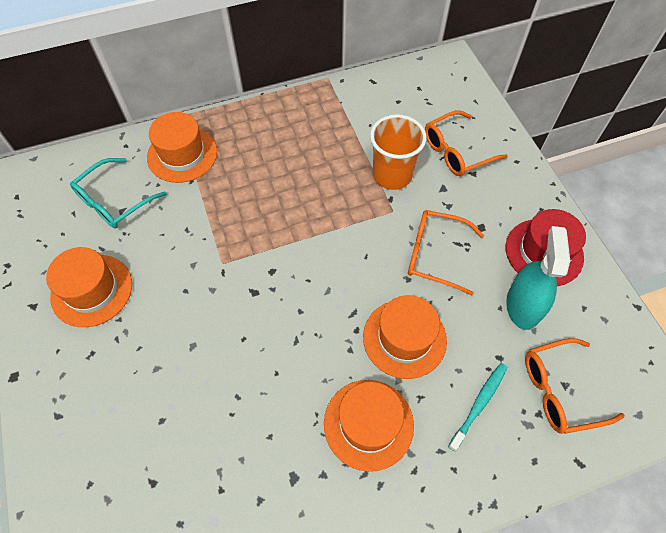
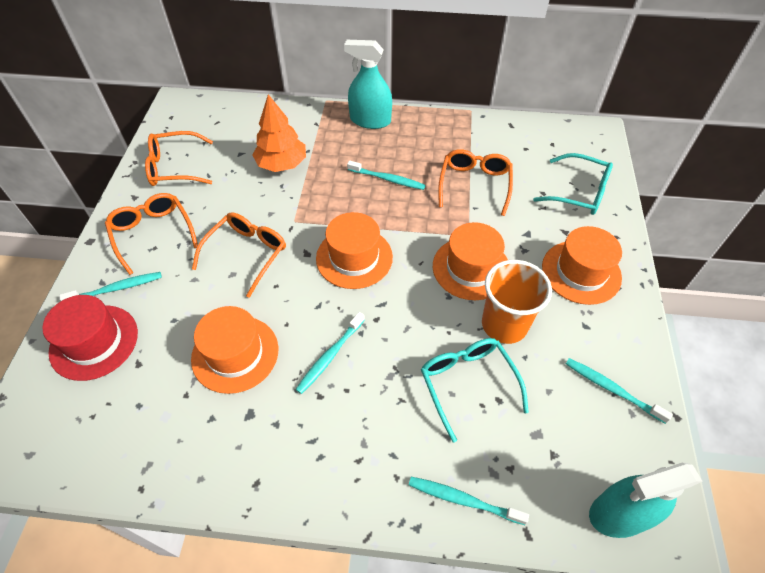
orange glasses: [408,210,484,295] [425,111,508,176] [525,338,625,434] = 3 -> [105,193,198,275] [145,131,213,186] [192,212,286,298] [438,149,513,216] = 4
orange tree: none = 0 -> [252,94,306,172] = 1
turquoise glasses: [70,158,167,229] = 1 -> [421,338,529,443] [533,153,613,215] = 2
turquoise spray bottle: [506,226,570,330] = 1 -> [344,40,392,129] [589,463,703,538] = 2
turquoise toothbrush: [448,363,508,452] = 1 -> [59,272,162,301] [295,312,365,394] [347,161,426,190] [409,477,529,525] [566,358,673,424] = 5

